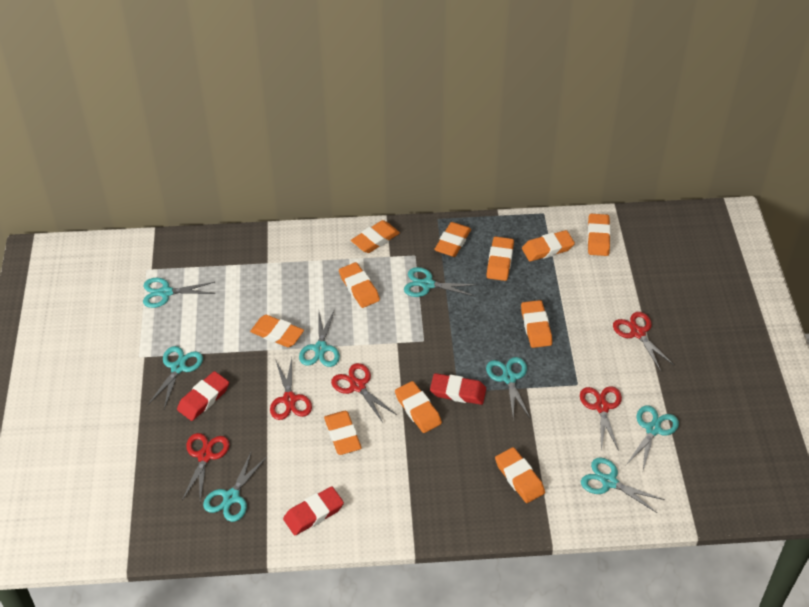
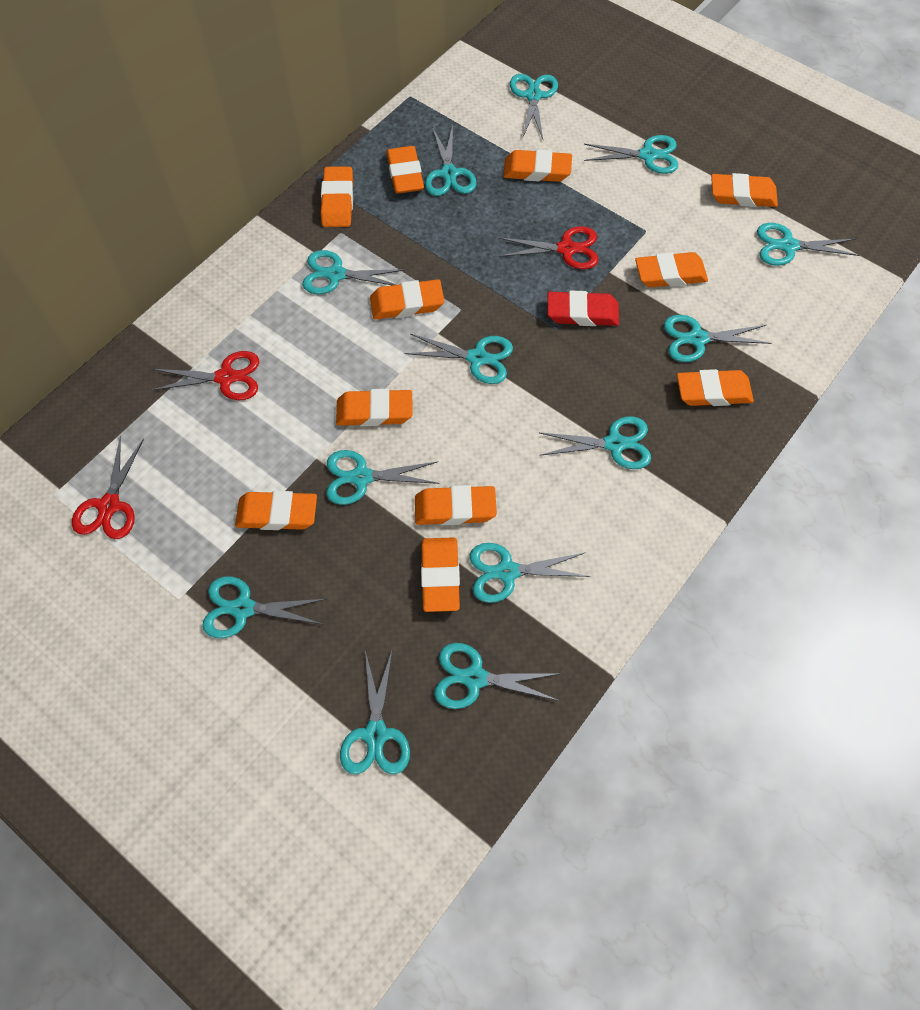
red eraser: [177,371,229,421] [283,486,344,535] [430,373,486,405] = 3 -> [547,290,619,326] = 1
red scissors: [182,433,229,502] [270,358,312,420] [331,363,397,423] [580,386,622,451] [613,312,674,371] = 5 -> [72,436,144,539] [151,351,259,400] [499,226,598,269] = 3
turquoise scissors: [143,278,215,308] [148,346,203,409] [203,451,267,522] [299,309,340,367] [404,267,477,297] [486,357,530,419] [581,457,665,513] [626,406,679,471] = 8 -> [202,576,326,638] [302,250,406,294] [327,450,439,505] [340,648,410,774] [405,334,513,384] [425,125,477,196] [434,643,562,709] [470,543,590,603] [510,74,558,139] [539,416,651,469] [584,135,678,174] [664,315,772,362] [757,223,859,266] = 13

